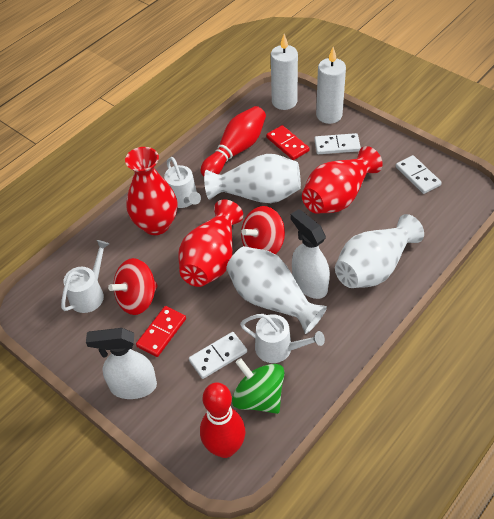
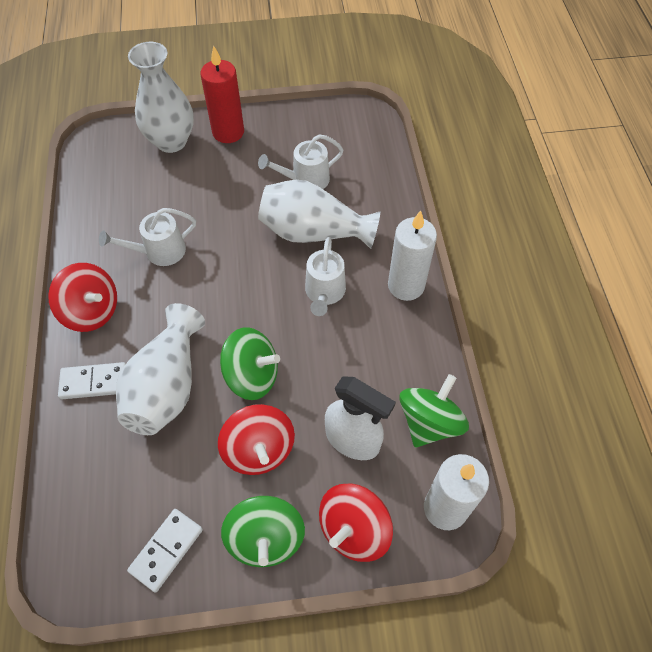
green spinning top: [232,358,284,414] = 1 -> [220,327,280,400] [221,496,305,567] [399,374,469,447] = 3
red bowling pin: [200,383,245,458] [201,106,266,177] = 2 -> none = 0
red candle: none = 0 -> [200,45,244,143] = 1
red domino: [136,306,186,357] [266,125,309,160] = 2 -> none = 0
red spinning top: [108,258,158,315] [241,206,285,255] = 2 -> [48,263,117,332] [218,404,295,475] [319,483,393,562] = 3
red vase: [125,147,177,235] [178,199,243,287] [302,146,383,214] = 3 -> none = 0
white domino: [189,332,247,379] [314,133,361,154] [396,155,442,194] = 3 -> [58,362,126,399] [127,509,203,593] = 2
white spray bottle: [86,328,157,399] [291,209,330,299] = 2 -> [325,376,396,460] = 1

